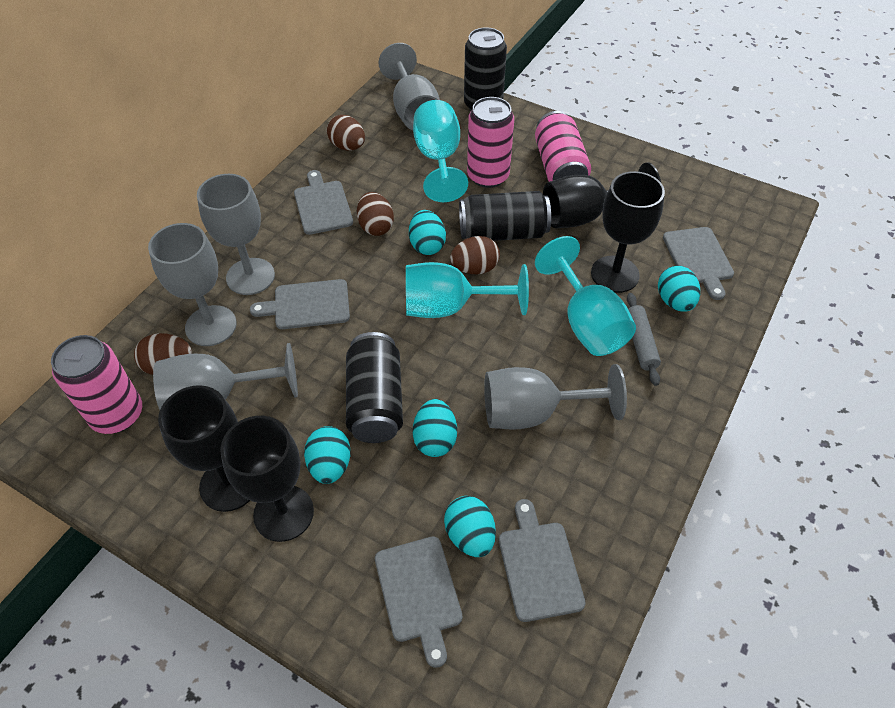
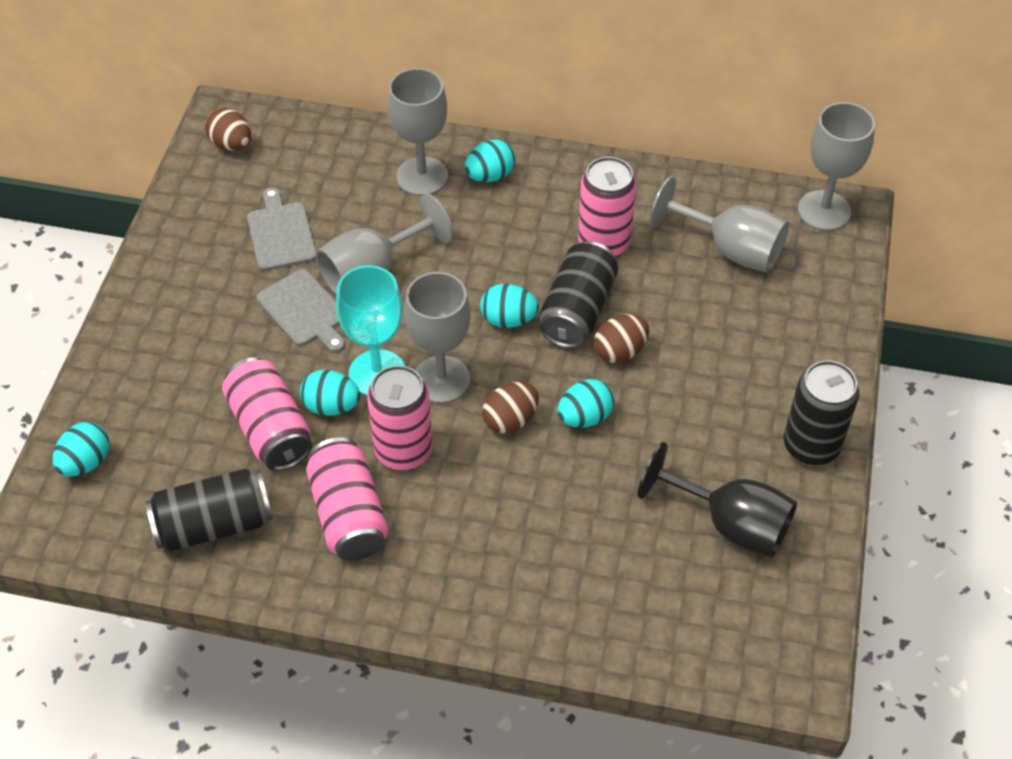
black goblet: [158,385,250,512] [220,416,314,542] [543,162,661,228] [591,171,665,293] = 4 -> [638,442,797,558] = 1
brown egg: [134,333,192,375] [327,115,365,151] [357,192,394,236] [450,236,500,274] = 4 -> [205,108,251,151] [482,382,539,433] [594,314,649,363] = 3
grey cutting board: [250,279,350,329] [294,170,353,235] [375,536,462,668] [499,499,586,622] [663,227,734,300] = 5 -> [247,187,316,271] [256,269,345,353] = 2
grey rolling pin: [627,293,661,386] = 1 -> none = 0
pink can: [51,335,142,434] [467,97,514,188] [535,111,591,182] = 3 -> [222,357,312,471] [306,437,388,561] [367,365,433,470] [578,157,636,257] = 4
turquoise goblet: [406,262,529,318] [413,100,468,202] [535,236,636,356] = 3 -> [336,265,405,395] = 1

